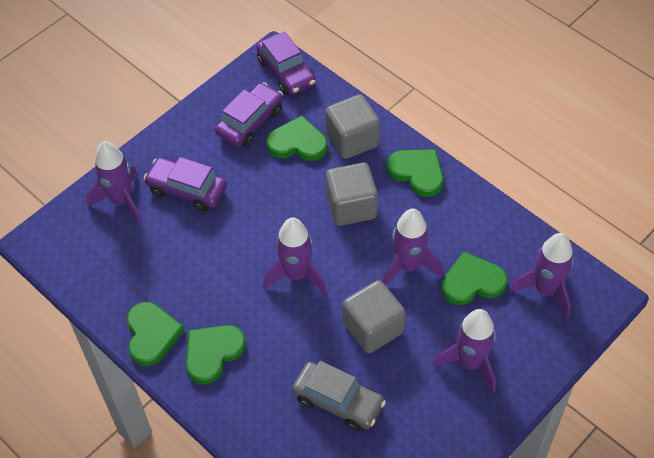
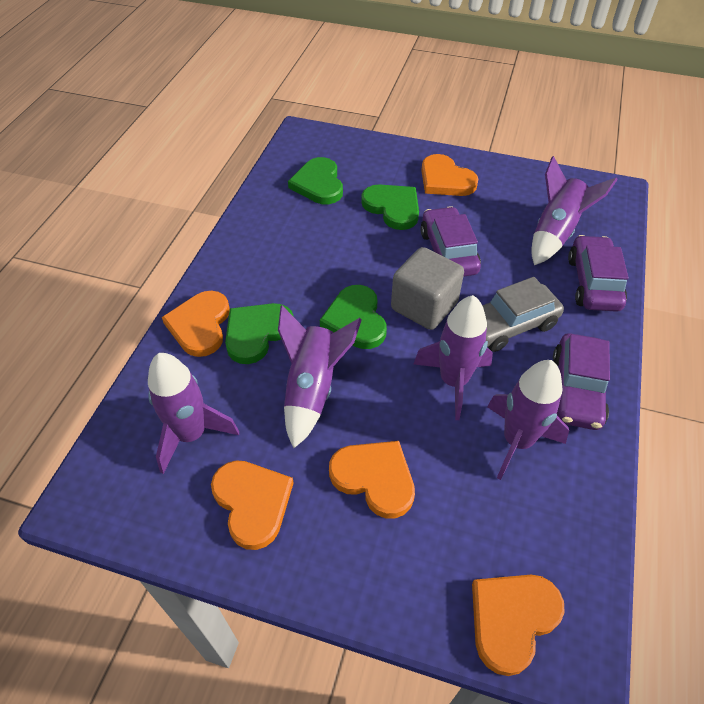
green heart: [127,302,185,366] [186,325,246,384] [266,116,328,161] [387,149,443,197] [441,252,508,305] = 5 -> [225,303,294,364] [288,157,343,204] [320,285,387,349] [361,184,419,230] = 4
grey cube: [326,94,380,159] [326,163,378,226] [343,280,406,353] = 3 -> [391,247,464,330] = 1
orange heart: none = 0 -> [162,291,230,357] [211,460,294,550] [329,441,415,518] [421,154,478,196] [472,575,565,676] = 5

